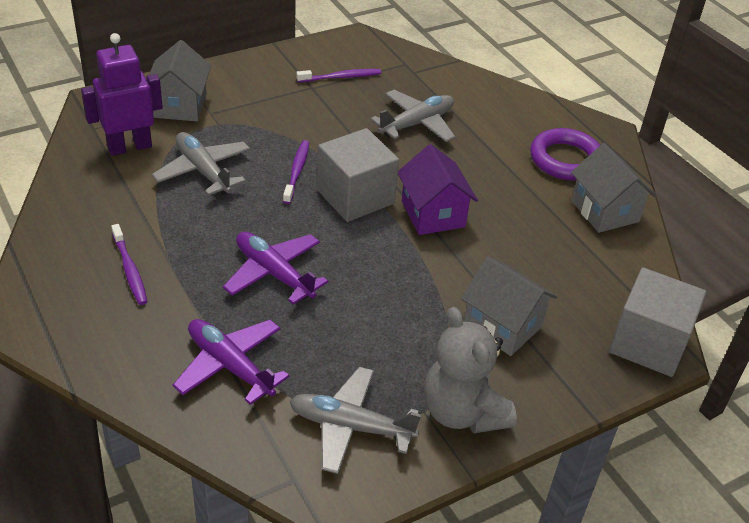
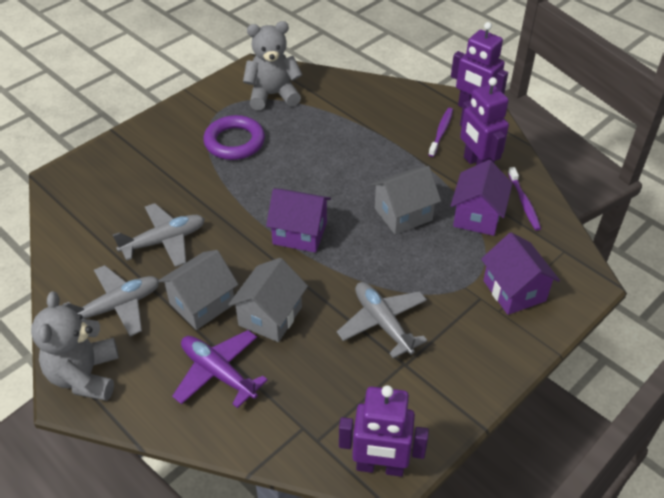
grey cube: [317,128,399,222] [609,267,706,377] = 2 -> none = 0
grey teddy bear: [424,307,517,433] = 1 -> [31,292,119,401] [243,21,302,110] = 2
purple house: [398,144,478,235] = 1 -> [266,188,331,253] [451,160,513,236] [481,232,560,315] = 3
purple plane: [173,319,289,405] [223,232,328,305] = 2 -> [172,330,268,408] = 1
purple robot: [81,33,163,156] = 1 -> [339,385,429,477] [451,22,508,108] [460,77,509,165] = 3
purple toothbrush: [111,224,148,305] [283,140,309,204] [296,69,382,83] = 3 -> [428,108,453,157] [508,167,541,231] = 2

